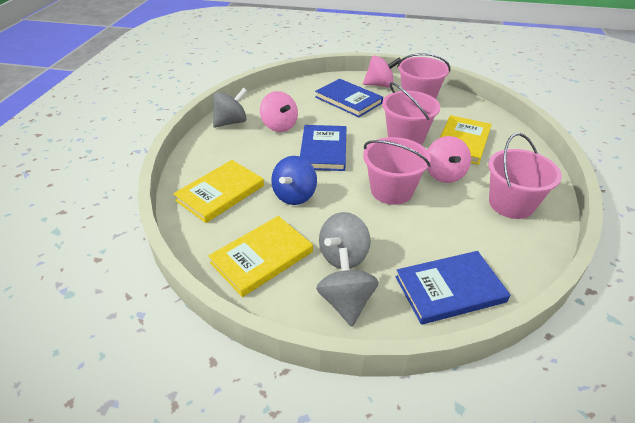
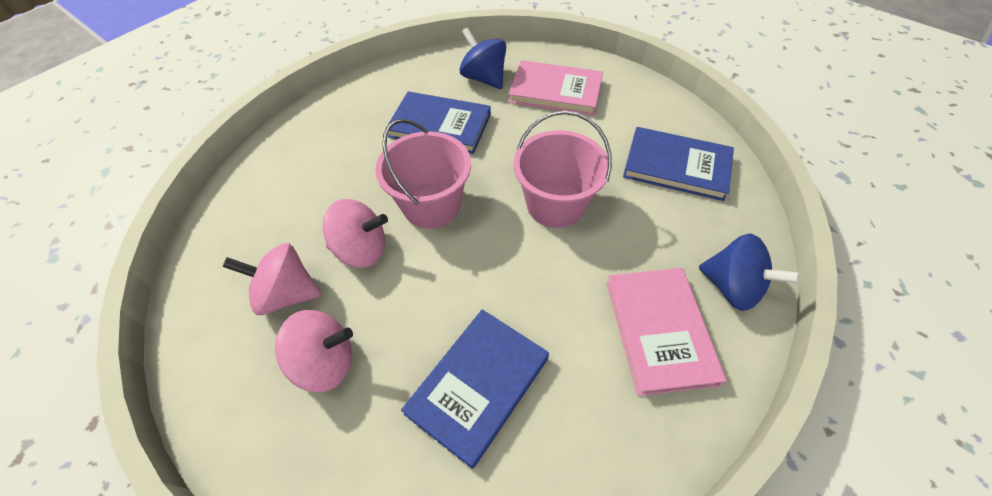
blue spinning top: [271,156,317,205] = 1 -> [460,27,506,89] [699,233,801,311] = 2
grey spinning top: [213,88,247,128] [316,248,379,326] [319,212,370,269] = 3 -> none = 0
pink book: none = 0 -> [509,60,603,116] [606,268,726,396] = 2
pink bucket: [363,137,431,205] [382,82,440,145] [397,53,451,99] [488,133,562,219] = 4 -> [375,119,471,229] [513,111,612,228] = 2
yellow book: [173,160,264,223] [208,216,313,297] [440,115,492,165] = 3 -> none = 0

